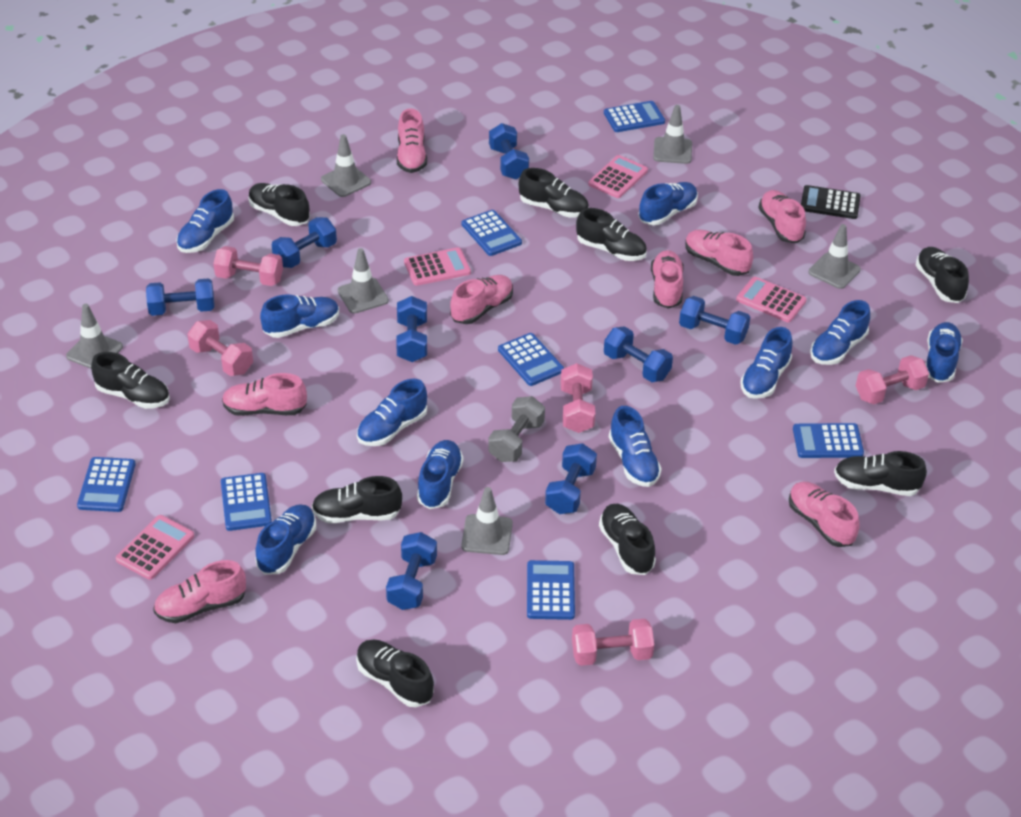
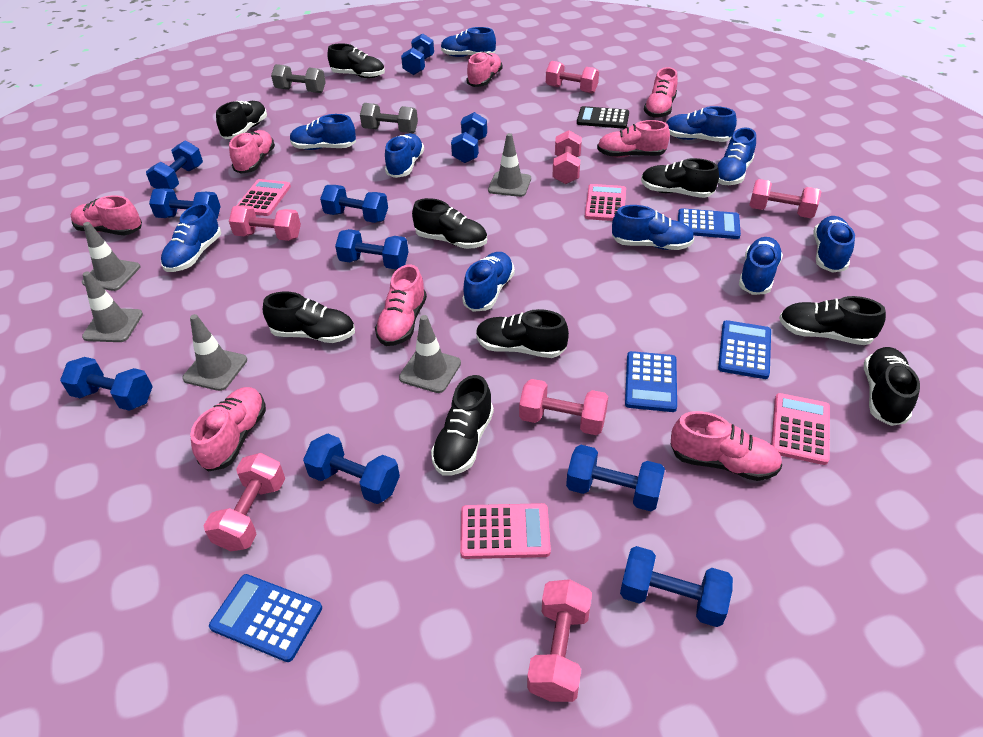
blue calculator: [77,457,136,512] [221,473,272,531] [462,210,522,256] [498,333,564,386] [527,560,575,620] [604,101,665,132] [793,423,864,458] = 7 -> [209,574,322,662] [625,351,677,412] [678,208,741,239] [718,320,771,379] = 4
blue dumbbell: [146,278,215,316] [272,217,337,268] [386,532,437,610] [396,296,427,362] [489,123,529,180] [545,443,597,514] [604,326,673,382] [679,296,750,345] = 8 -> [60,357,153,411] [146,141,203,189] [149,188,221,219] [303,434,400,504] [320,185,388,223] [335,229,408,269] [401,33,434,75] [451,112,487,163] [566,445,665,511] [620,546,733,627] = 10
grey dumbbell: [488,396,545,462] = 1 -> [271,64,326,93] [360,103,418,133] = 2
grey traffic cone: [66,304,123,369] [321,134,371,197] [338,248,389,313] [461,487,513,555] [653,105,692,164] [809,224,861,289] = 6 -> [82,222,140,291] [82,271,143,342] [182,314,247,391] [399,315,461,393] [488,133,531,197] = 5
pink dumbbell: [187,320,253,376] [213,246,283,286] [561,363,595,433] [572,619,654,666] [856,355,929,405] = 5 -> [203,453,285,551] [229,205,301,241] [519,379,608,435] [527,579,592,702] [546,61,599,93] [552,130,582,184] [749,179,821,218] = 7

